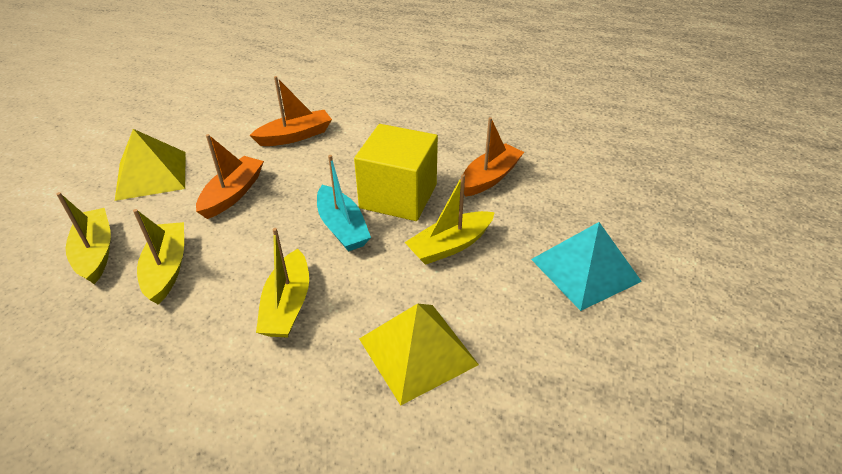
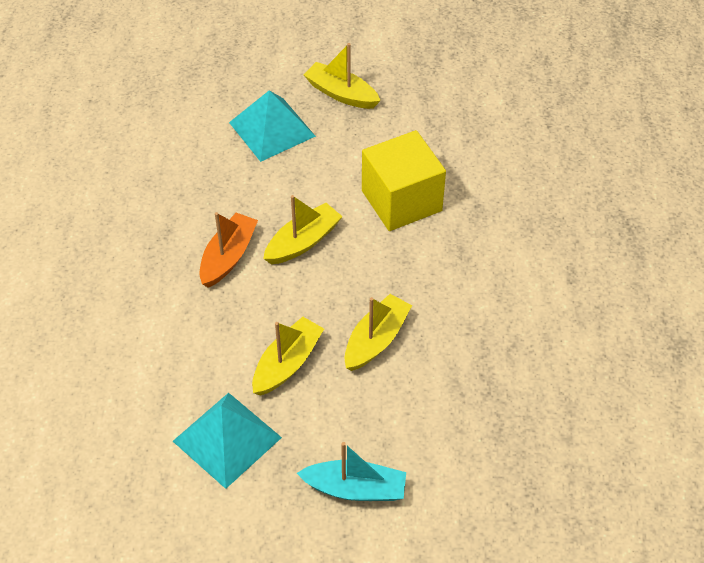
orange boat: [196,134,264,219] [249,76,332,146] [463,117,524,197] = 3 -> [199,212,258,288] = 1
turquoise pyramid: [531,222,642,311] = 1 -> [173,393,282,489] [229,90,316,162] = 2
yellow pyramid: [115,129,185,201] [359,304,479,406] = 2 -> none = 0

